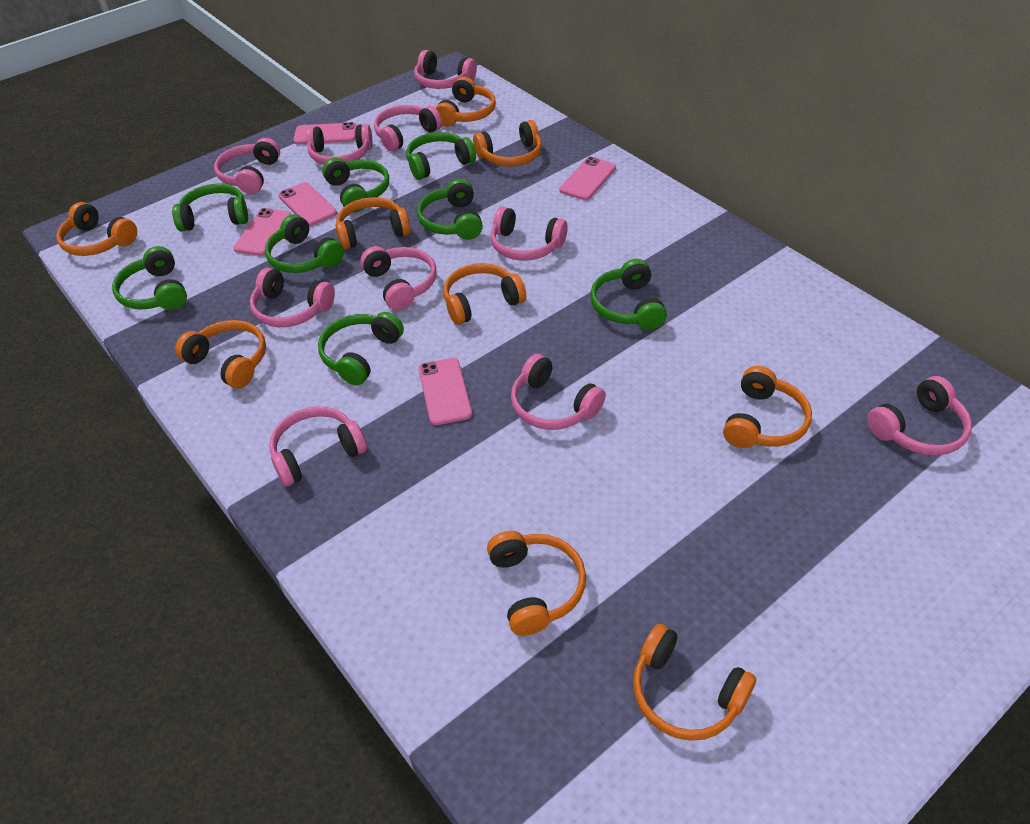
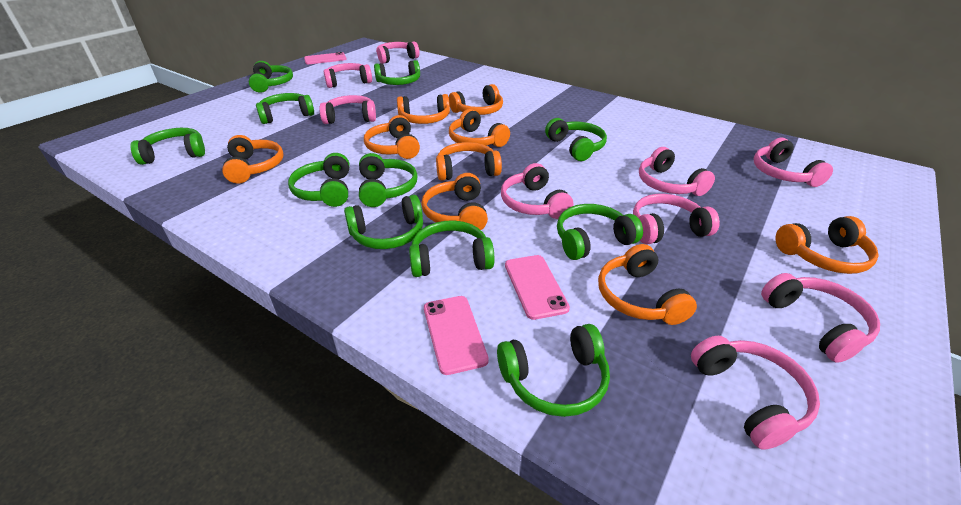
green headphones: [112,246,187,310] [172,183,248,232] [265,214,344,273] [318,312,404,385] [322,158,389,213] [406,132,476,180] [417,179,483,240] [590,259,667,330] = 8 -> [130,128,205,165] [249,61,293,93] [256,93,314,124] [288,153,350,207] [344,195,423,249] [359,153,418,207] [374,60,420,85] [409,221,495,277] [497,324,610,417] [545,118,607,161] [557,204,643,260] = 11
pink headphones: [214,138,280,194] [250,268,335,327] [269,406,367,486] [306,124,373,165] [360,246,437,310] [374,105,442,152] [414,50,477,89] [491,207,568,261] [511,354,606,430] [867,376,972,456] = 10 -> [320,95,376,124] [324,63,372,88] [376,41,419,64] [501,163,573,219] [633,194,720,244] [639,147,715,196] [691,336,820,450] [754,138,833,187] [761,273,880,363] = 9
pink phone: [233,208,291,256] [279,182,337,226] [293,122,357,144] [418,358,472,425] [560,157,616,200] = 5 -> [304,52,347,64] [424,296,489,375] [505,255,570,320] = 3

